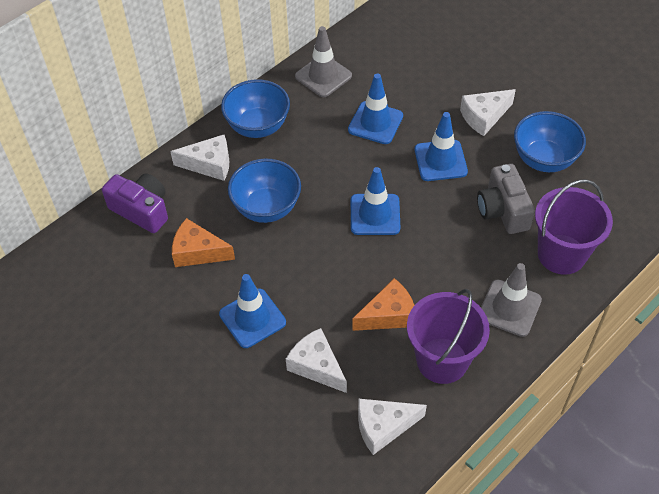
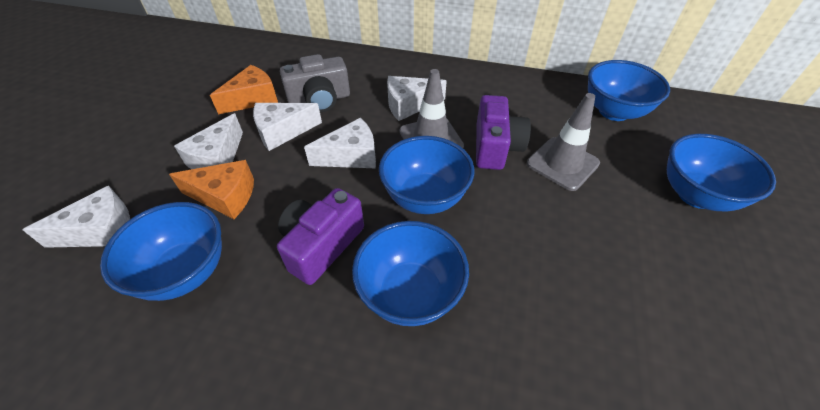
blue bowl: [221,79,290,138] [228,159,301,223] [514,111,586,172] = 3 -> [100,202,222,301] [352,221,469,326] [379,136,474,214] [588,60,670,121] [667,134,776,212] = 5
blue traffic cone: [219,274,286,348] [348,74,403,144] [351,167,400,235] [414,112,468,181] = 4 -> none = 0
purple bucket: [407,289,490,384] [535,179,613,275] = 2 -> none = 0
purple camera: [102,173,168,233] = 1 -> [277,188,364,285] [476,95,531,170] = 2
white cheese: [170,135,229,181] [286,328,347,393] [358,399,427,455] [460,89,516,136] = 4 -> [22,186,130,248] [174,113,243,169] [253,103,322,151] [304,118,376,169] [387,76,447,121] = 5

